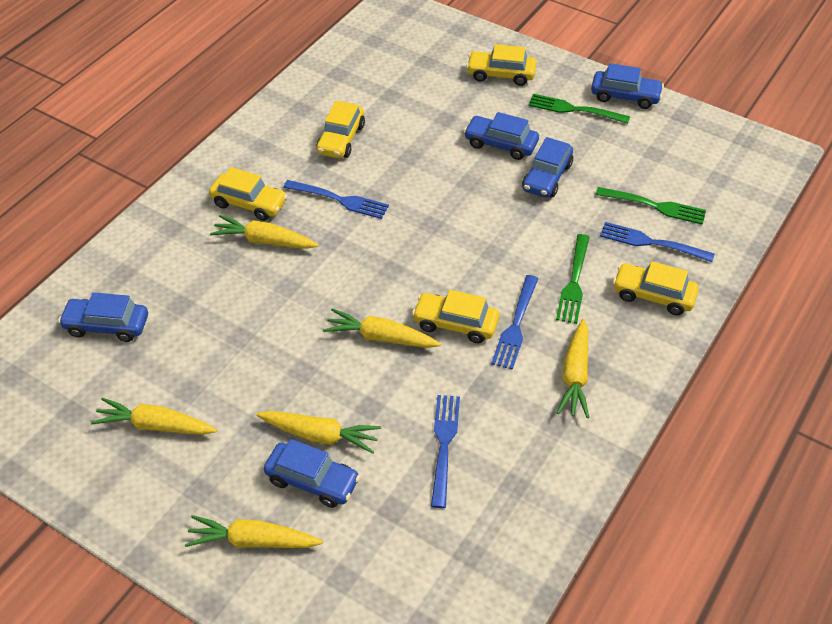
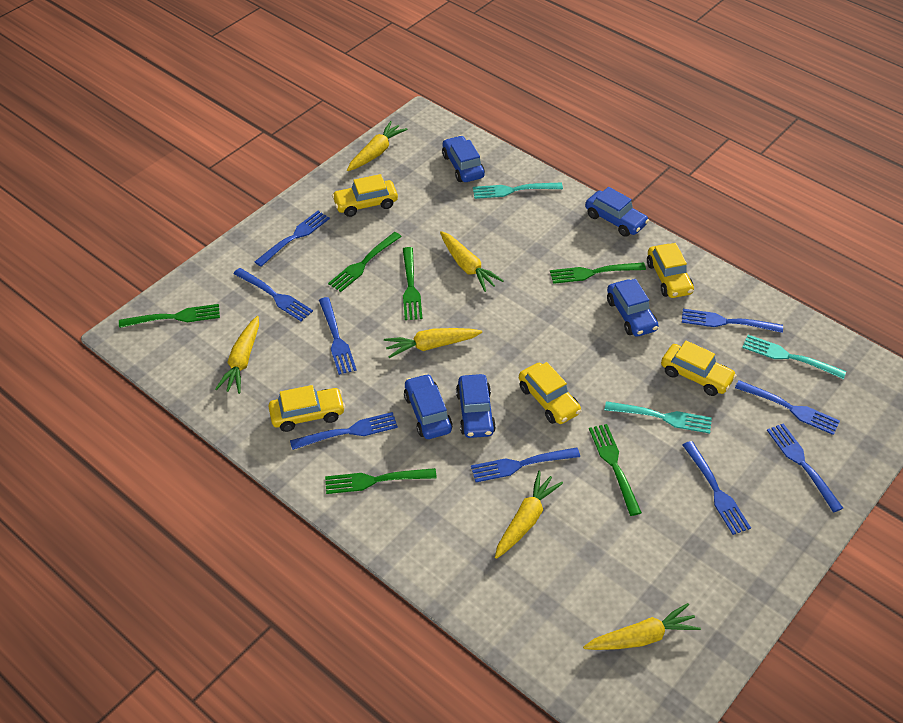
blue fork: [283,180,389,219] [431,395,460,508] [491,275,539,370] [600,222,715,262] = 4 -> [233,268,313,321] [255,211,330,267] [290,412,398,450] [319,297,357,375] [471,447,580,482] [682,309,783,333] [682,441,751,535] [735,380,840,435] [767,423,843,512] = 9
green fork: [528,94,630,124] [556,234,590,324] [596,187,706,225] = 3 -> [119,304,220,328] [325,468,437,494] [328,232,402,292] [403,247,422,320] [550,262,646,284] [589,424,642,516] = 6
turquoise fork: none = 0 -> [473,182,563,199] [605,401,712,434] [742,335,846,379] = 3

